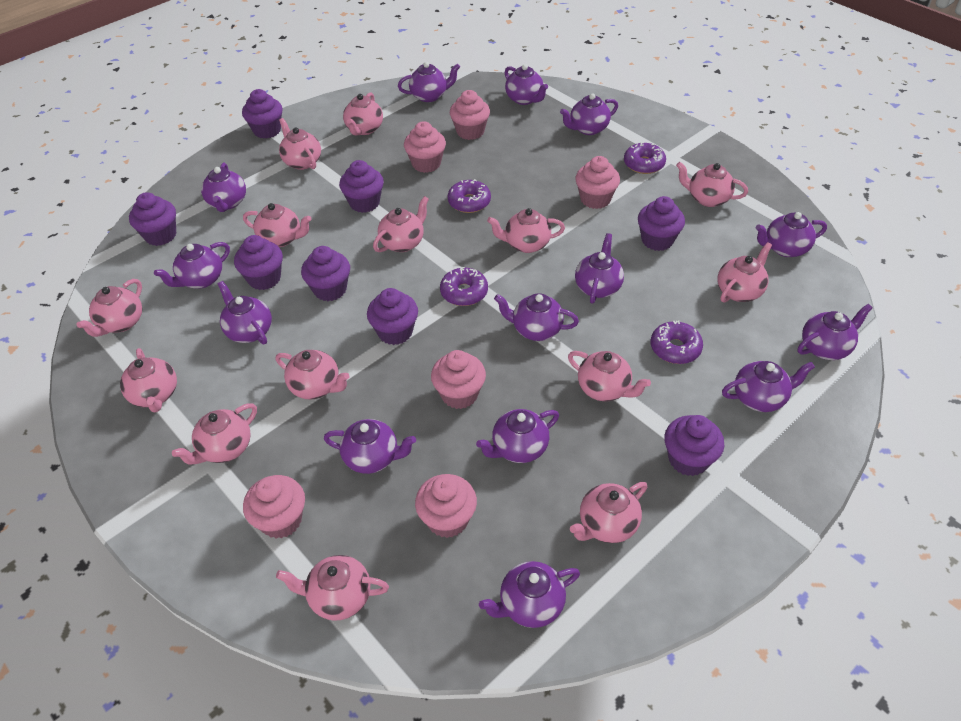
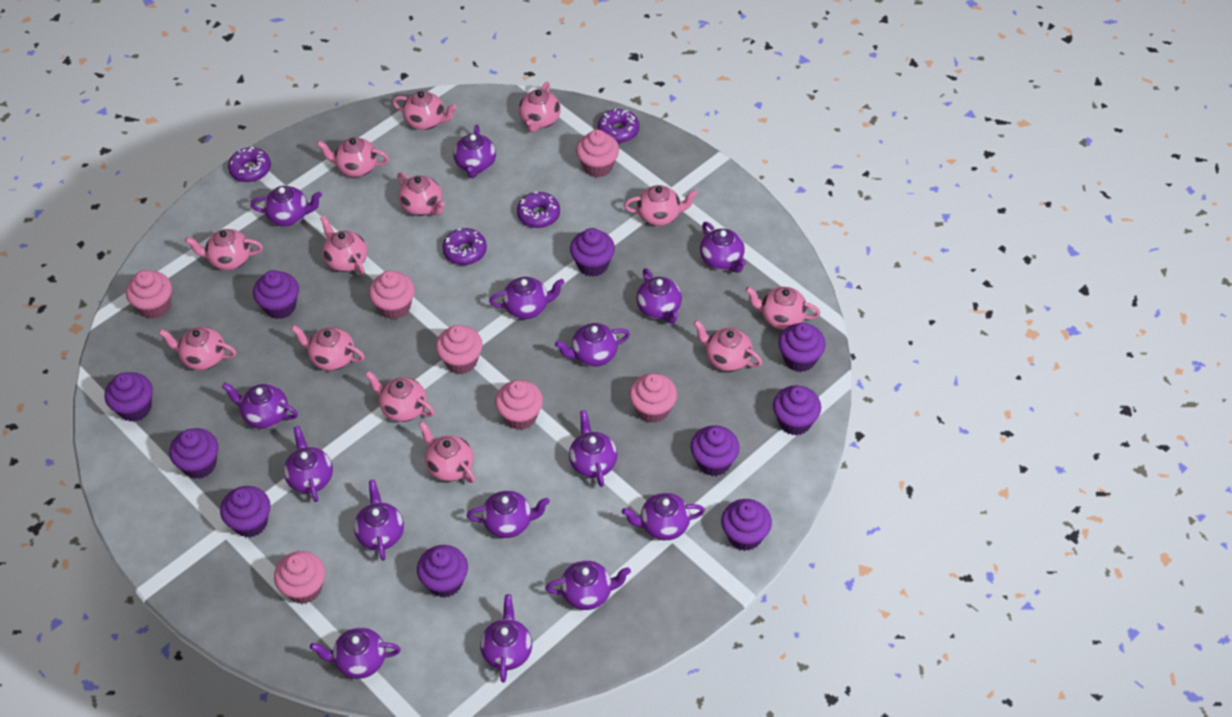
pink cupcake: [243,475,305,538] [404,121,446,173] [415,474,477,538] [431,350,486,409] [450,90,490,140] [575,156,620,209] = 6 -> [126,270,172,319] [274,551,325,604] [369,271,415,319] [436,325,483,374] [495,380,543,430] [576,130,619,177] [629,373,677,423] = 7
pink teapot: [76,279,142,337] [120,348,177,412] [172,403,257,464] [243,203,311,247] [276,350,349,400] [276,555,389,621] [279,118,321,170] [343,92,383,135] [373,196,429,252] [487,208,565,253] [568,351,651,401] [570,482,647,543] [676,162,748,207] [717,242,772,303] = 14 -> [158,327,236,370] [185,229,263,270] [291,325,365,371] [316,137,389,177] [320,216,367,274] [365,371,435,422] [392,91,457,130] [397,172,445,216] [419,421,475,483] [519,82,561,133] [624,185,698,226] [693,320,762,371] [745,287,820,330] = 13
purple cupcake: [129,192,176,246] [234,235,283,290] [242,89,283,139] [301,246,350,301] [339,160,384,213] [367,288,418,345] [638,196,685,251] [664,415,724,476] = 8 -> [104,372,153,422] [169,428,218,479] [220,486,270,537] [253,270,299,319] [417,545,468,598] [570,228,615,277] [691,425,740,476] [721,499,772,551] [773,385,821,435] [778,323,826,372] = 10
purple teapot: [154,242,230,288] [201,163,246,212] [218,281,272,344] [324,419,416,474] [398,62,460,102] [476,409,559,463] [479,561,580,628] [494,293,579,341] [505,64,548,105] [560,93,618,135] [575,233,624,304] [722,361,815,412] [756,212,827,257] [797,304,873,360] = 14 -> [222,383,298,429] [251,186,322,226] [283,426,333,502] [310,627,401,679] [354,480,404,561] [453,125,496,178] [467,491,550,538] [480,594,532,683] [489,277,565,319] [545,560,631,610] [555,323,630,367] [569,410,617,487] [622,493,705,540] [636,268,682,324] [700,222,746,273] = 15

